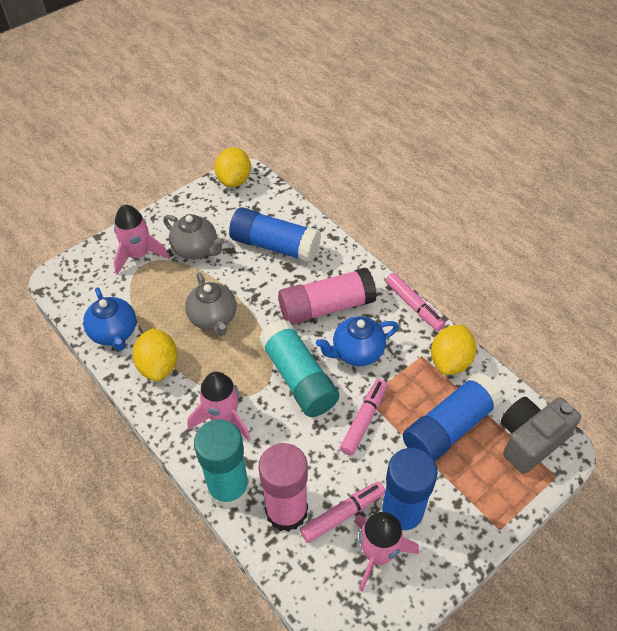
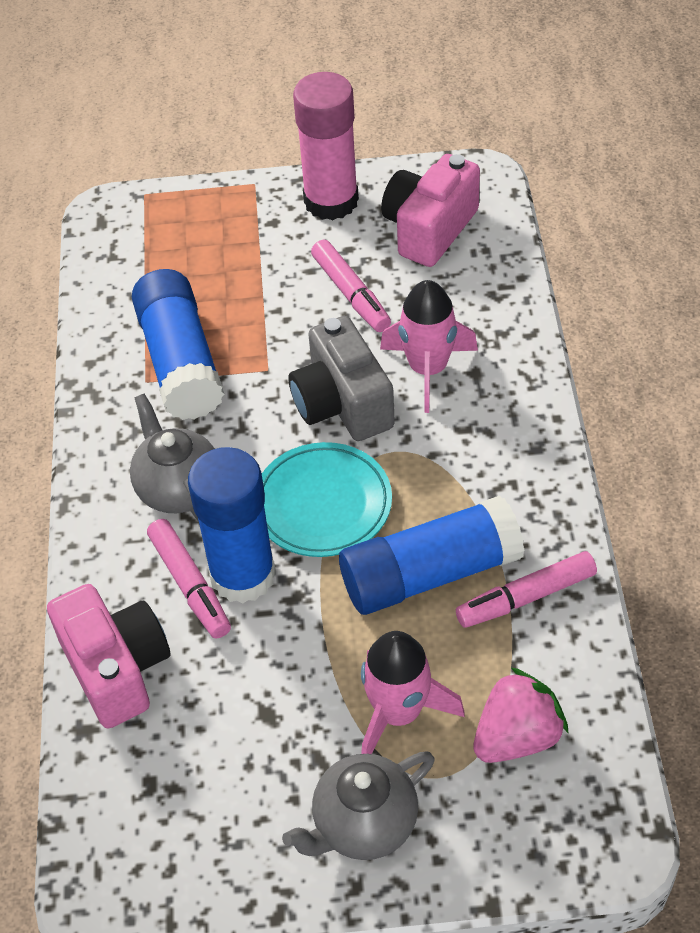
blue teapot: [83,287,136,351] [316,316,399,366] = 2 -> none = 0
pink camera: none = 0 -> [47,584,170,728] [381,154,480,267] = 2
pink glue stick: [258,443,308,532] [278,268,377,325] = 2 -> [293,72,359,220] = 1
pink rocket: [114,205,169,275] [188,372,250,441] [354,512,419,592] = 3 -> [361,631,465,754] [380,280,478,413] = 2
pink strawberry: none = 0 -> [473,668,569,763] = 1
turquoise glue stick: [194,419,250,508] [259,319,339,417] = 2 -> none = 0
turquoise plate: none = 0 -> [262,442,392,557] = 1
yellow lemon: [132,328,178,381] [214,147,251,187] [431,325,477,375] = 3 -> none = 0

